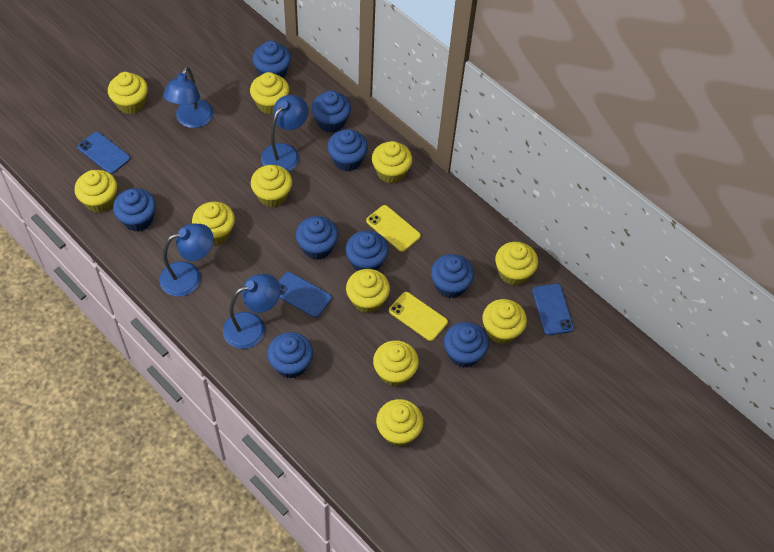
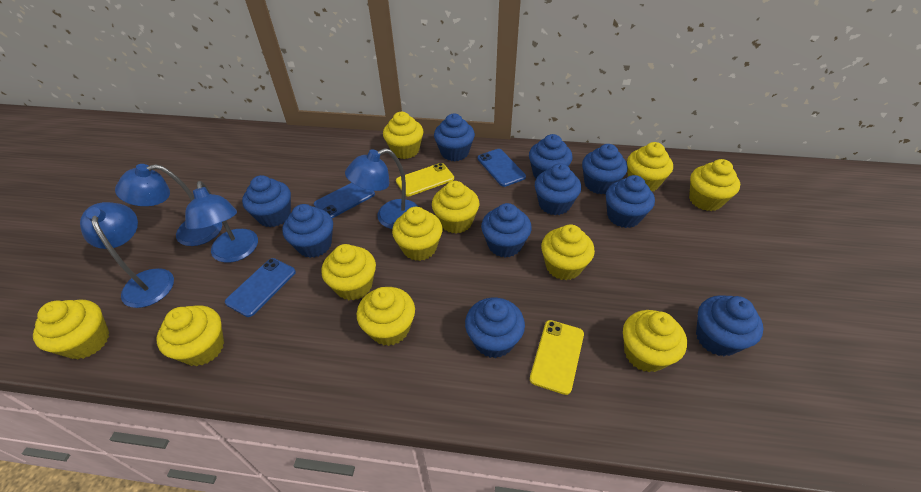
blue cupcake: [113,188,156,231] [252,41,291,78] [267,332,313,379] [296,216,338,260] [311,90,351,133] [327,129,368,171] [345,231,389,271] [431,254,474,298] [444,322,489,367] = 9 -> [242,175,291,227] [282,204,333,258] [434,114,475,161] [465,298,525,358] [481,203,532,257] [529,134,572,178] [535,163,581,215] [582,144,628,194] [606,175,655,228] [696,295,764,356] = 10

